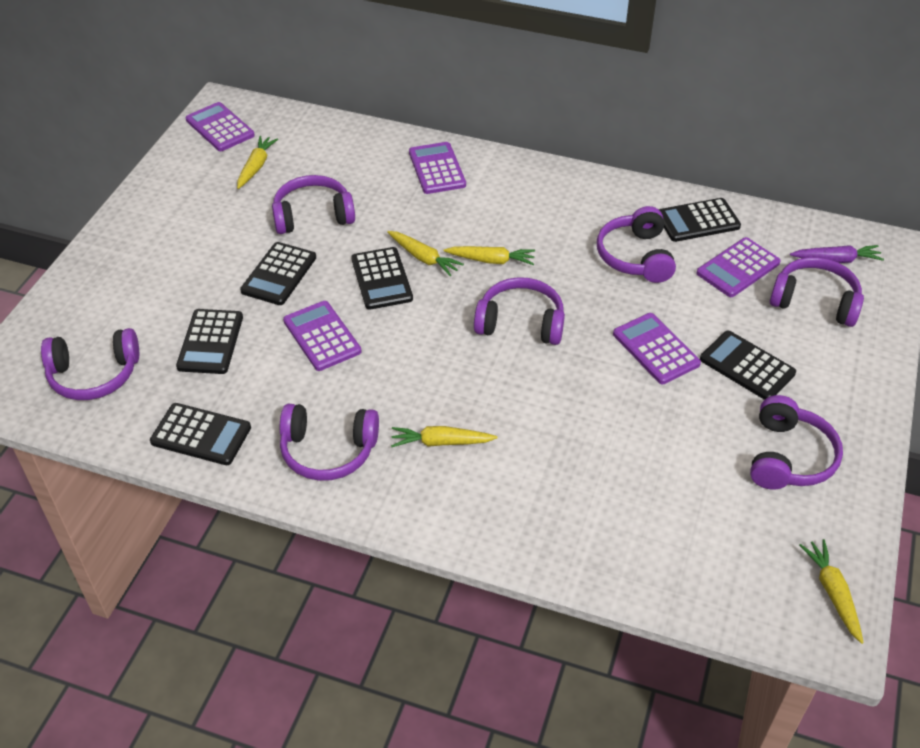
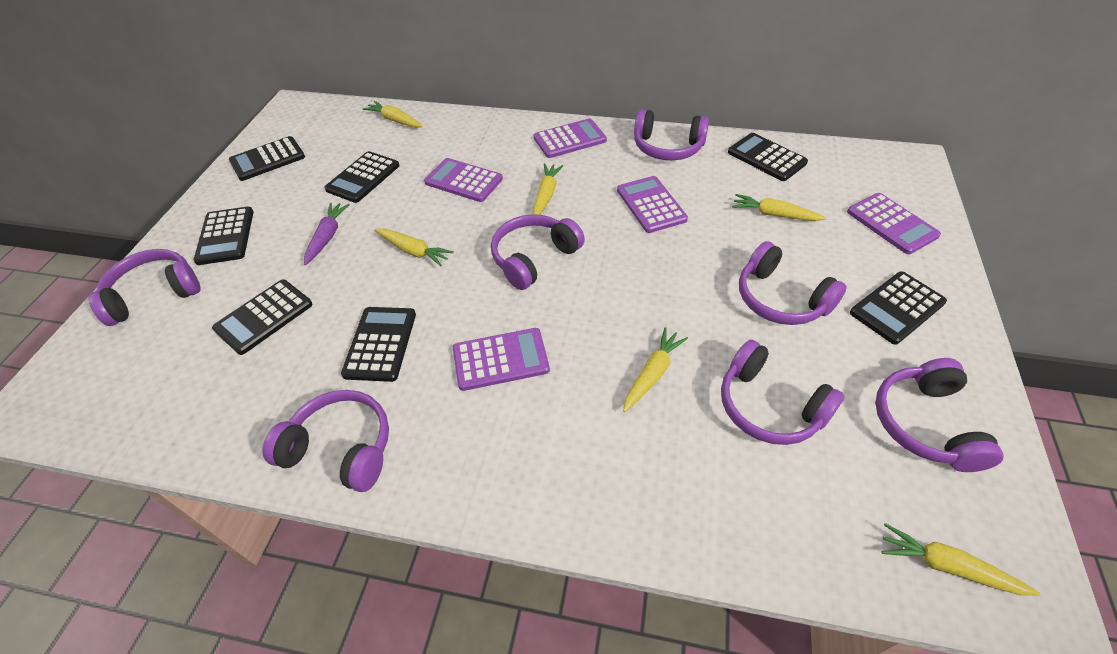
black calculator: [150,403,251,465] [176,309,243,374] [240,242,316,305] [351,247,413,310] [658,198,741,242] [700,331,796,400] = 6 -> [193,207,254,265] [212,279,313,355] [229,136,305,181] [324,151,399,203] [341,307,416,382] [728,133,808,181] [850,271,947,345] = 7
yellow carrot: [237,136,278,189] [387,231,464,276] [391,426,497,447] [444,246,535,265] [799,539,864,644] = 5 -> [362,101,423,128] [374,228,454,266] [533,164,563,215] [623,327,688,412] [732,194,827,221] [882,523,1040,596] = 6

